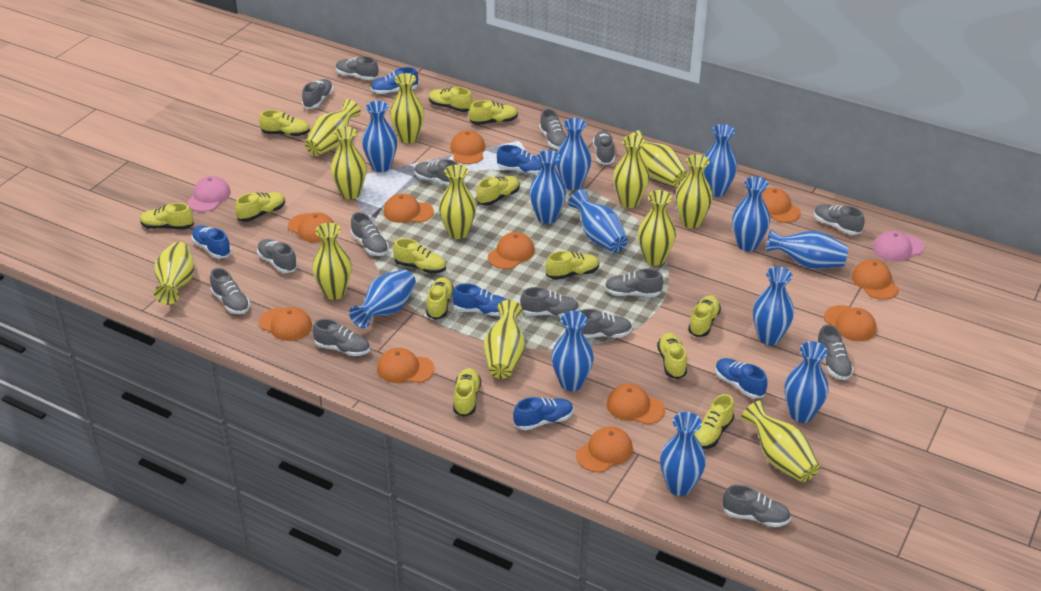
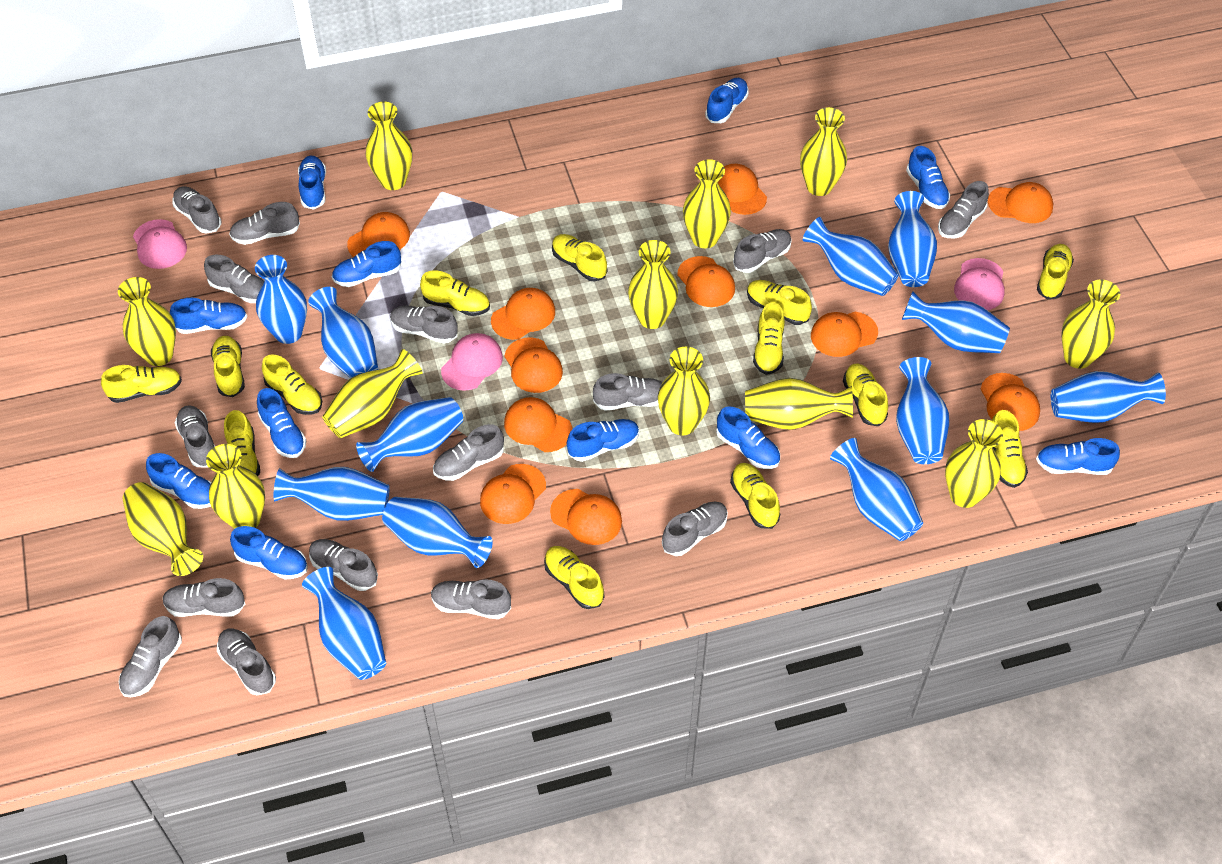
blue shoe: [192,225,231,259] [371,67,418,94] [452,283,506,316] [497,145,542,174] [513,397,573,430] [715,358,767,399] = 6 -> [146,453,211,509] [170,298,247,334] [230,526,308,580] [257,388,306,458] [298,156,326,210] [332,241,402,287] [567,419,639,462] [705,78,749,123] [716,406,780,469] [906,146,950,209] [1036,438,1120,475] = 11
pink cap: [187,176,231,212] [873,231,924,262] = 2 -> [133,219,187,269] [441,333,503,391] [954,258,1005,310] = 3

